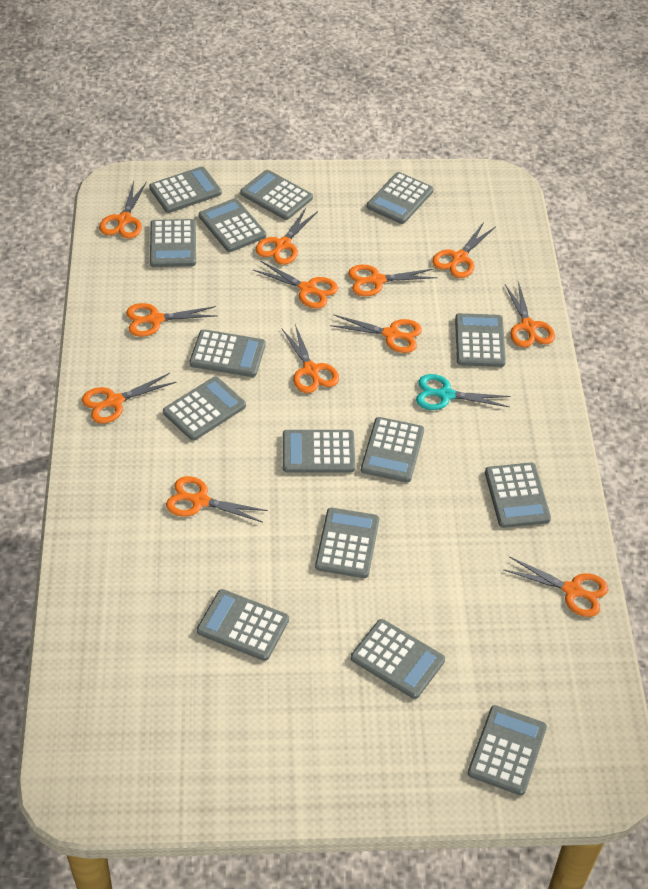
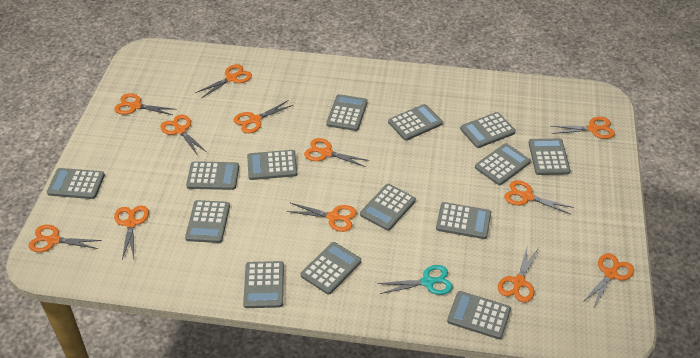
grey calculator: [149,166,222,213] [150,219,196,267] [163,377,246,441] [190,329,266,377] [197,589,289,661] [199,198,266,252] [240,170,313,220] [283,430,355,473] [315,508,379,578] [351,619,445,699] [361,417,424,483] [367,172,434,224] [455,313,506,367] [468,705,547,795] [485,463,551,528] = 15 -> [47,168,105,199] [185,200,230,243] [186,161,239,190] [243,261,284,308] [247,150,297,180] [301,242,361,294] [326,94,367,131] [360,184,416,231] [388,104,443,141] [436,202,491,239] [447,291,511,339] [460,112,516,148] [475,143,531,185] [529,138,571,175] = 14

